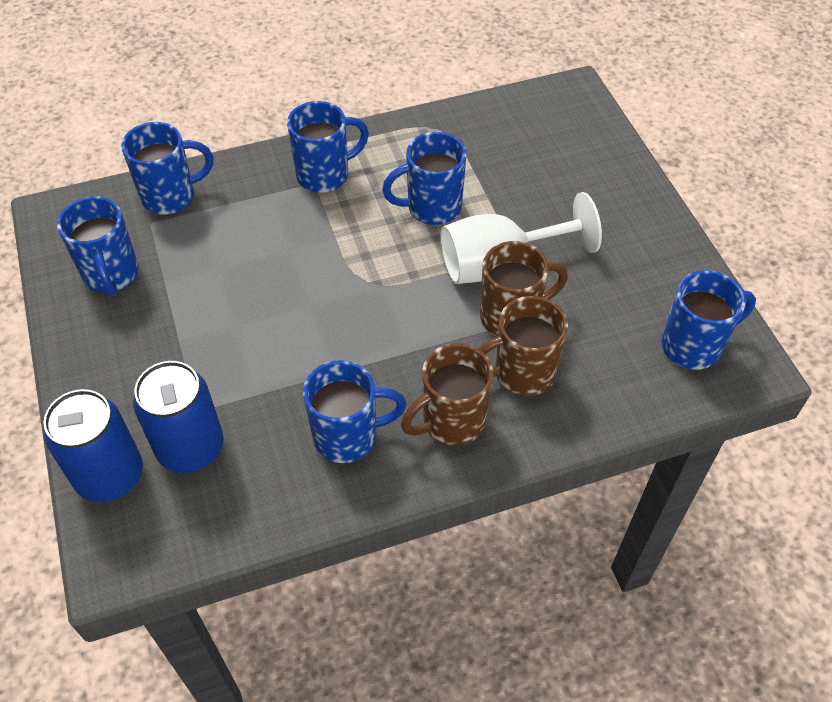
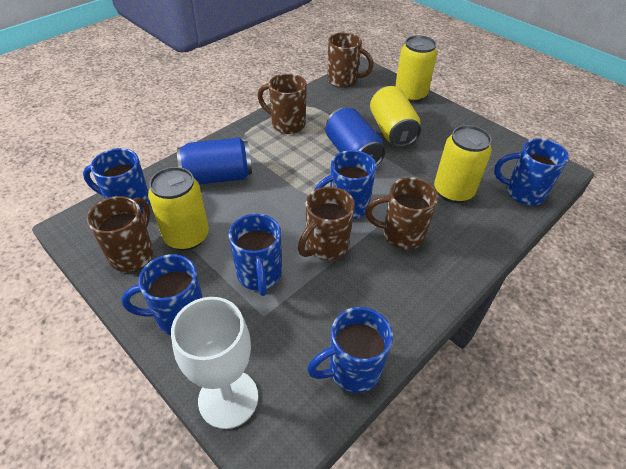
brown mug: [401,343,493,446] [478,296,568,396] [480,241,568,337] = 3 -> [87,196,153,272] [257,73,307,134] [298,187,355,260] [327,32,374,88] [365,177,438,250] = 5
yellow can: none = 0 -> [148,167,209,250] [370,86,421,147] [395,35,437,103] [434,125,492,203] = 4

